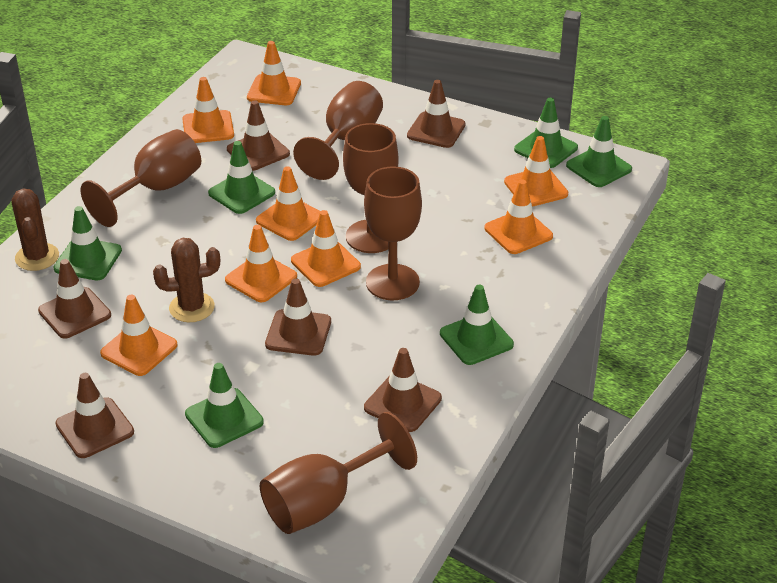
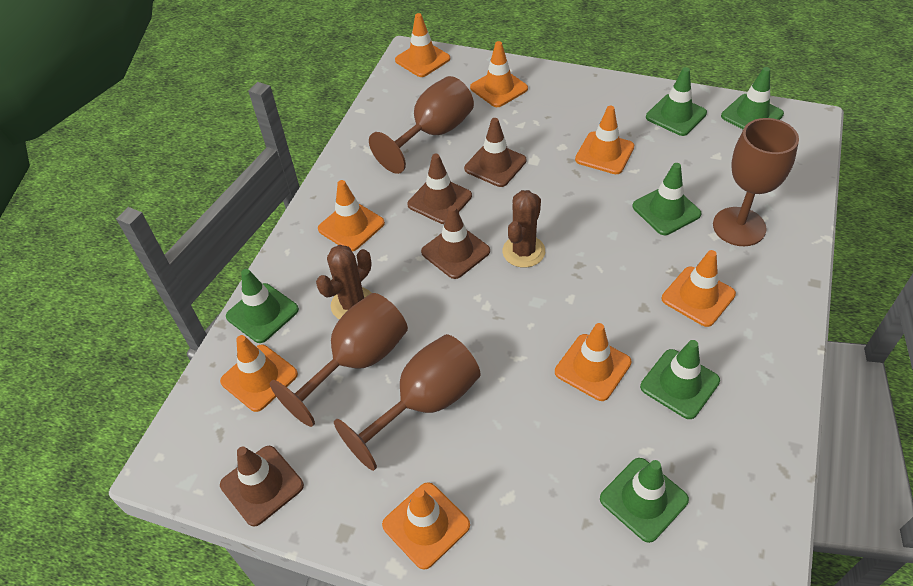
brown goblet: [81,129,201,227] [260,412,417,534] [293,81,383,180] [343,123,399,253] [364,166,422,300] = 5 -> [270,293,408,427] [334,334,481,471] [369,76,474,174] [713,118,799,246] = 4
brown traffic cone: [38,259,111,339] [55,373,134,458] [227,100,290,171] [265,278,331,356] [364,348,442,432] [407,80,465,148] = 6 -> [220,446,304,527] [407,154,472,224] [421,205,490,279] [464,118,526,187] = 4

